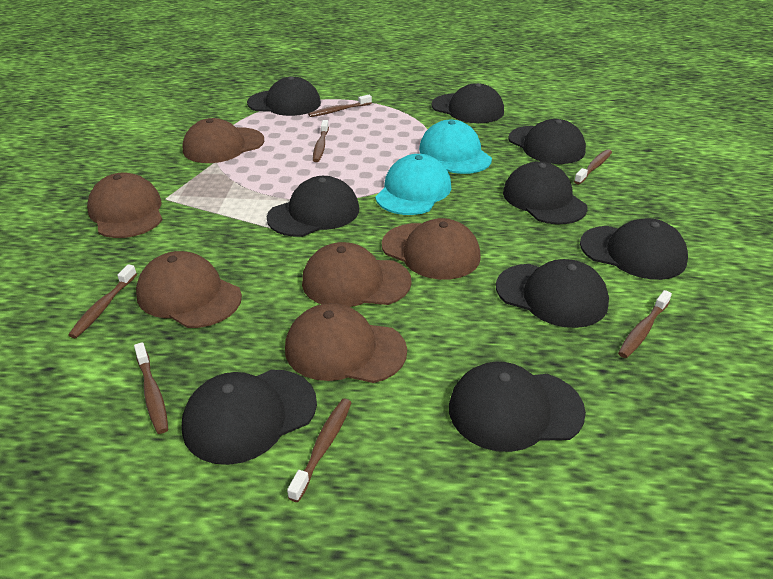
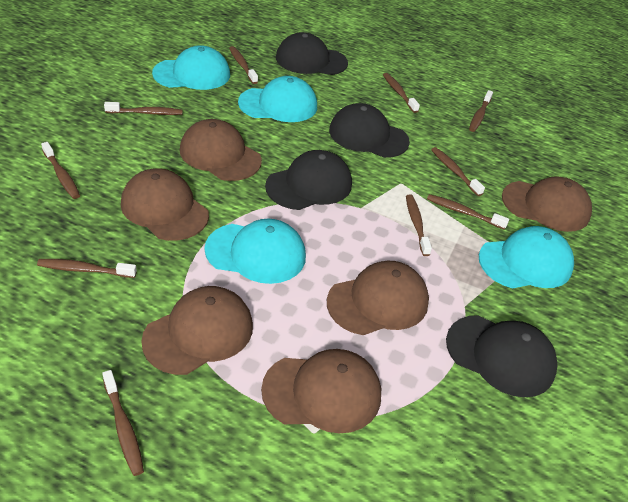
black cap: [182,369,317,465] [247,76,321,116] [267,176,359,237] [432,83,504,123] [449,362,586,452] [496,259,609,328] [503,161,588,224] [508,119,586,164] [580,218,688,280] = 9 -> [265,150,352,210] [276,32,348,75] [329,103,410,158] [446,315,557,397] = 4
brown toothbrush: [68,264,137,338] [134,342,168,434] [287,399,352,502] [308,95,372,117] [313,120,329,162] [574,149,612,184] [618,290,672,358] = 7 -> [37,259,137,278] [41,142,80,199] [102,370,144,476] [104,102,183,115] [229,46,258,84] [383,73,420,113] [406,194,432,256] [427,194,509,230] [431,147,485,196] [469,90,493,132] = 10
turquoise cap: [375,154,451,215] [419,120,492,174] = 2 -> [152,45,230,90] [205,219,306,284] [238,76,317,122] [479,226,574,289] = 4

